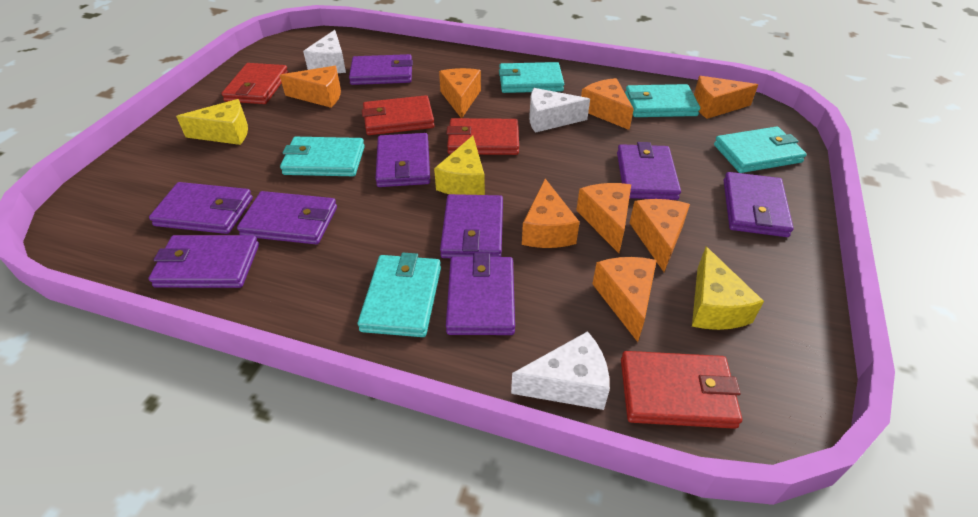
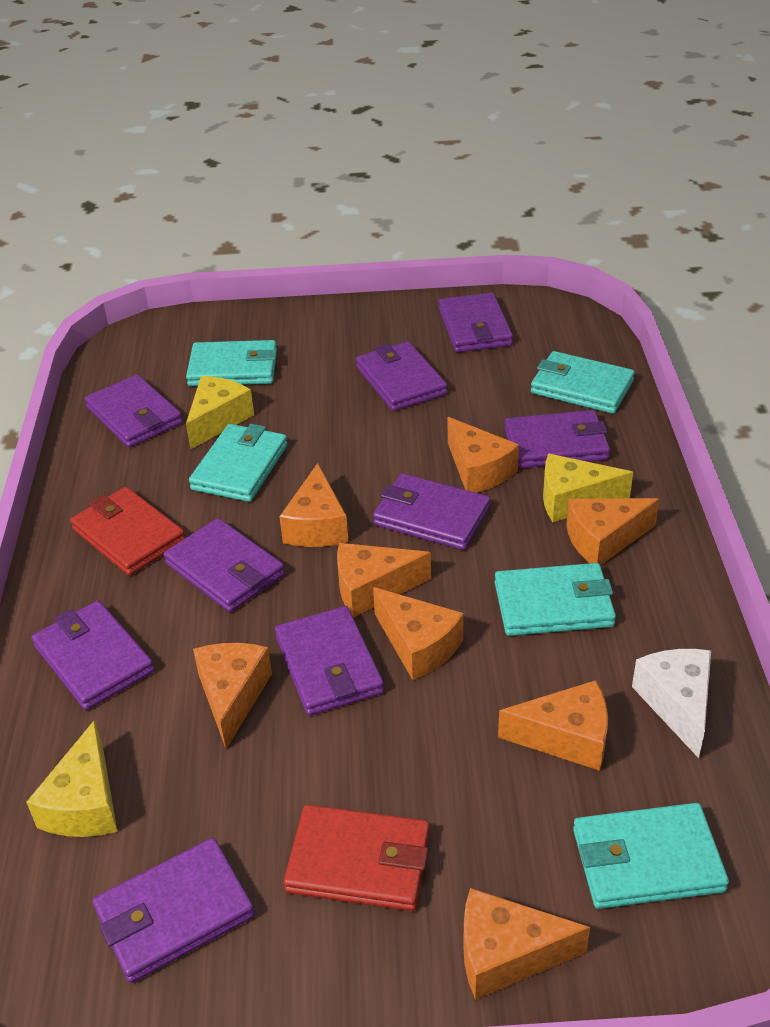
red wallet: [221,63,288,104] [362,95,435,135] [446,118,519,155] [621,351,742,429] = 4 -> [70,487,185,576] [283,805,430,911] = 2
white cheese: [303,30,346,73] [511,331,610,410] [529,88,590,133] = 3 -> [632,649,711,758] = 1

